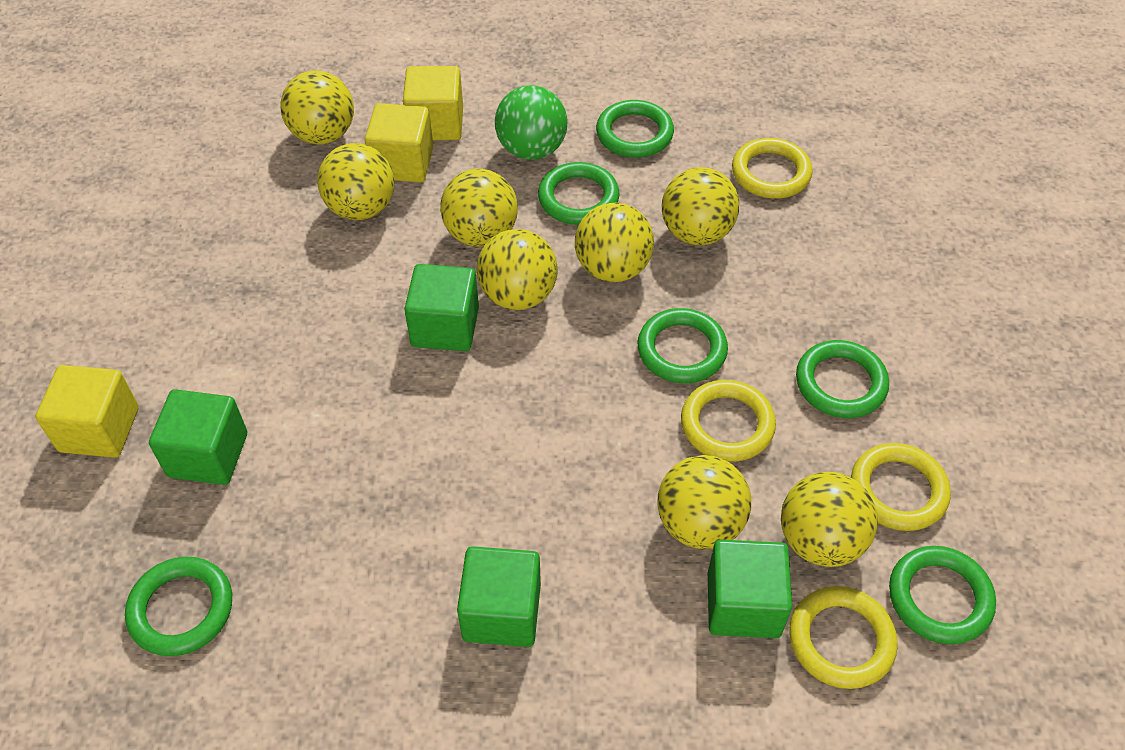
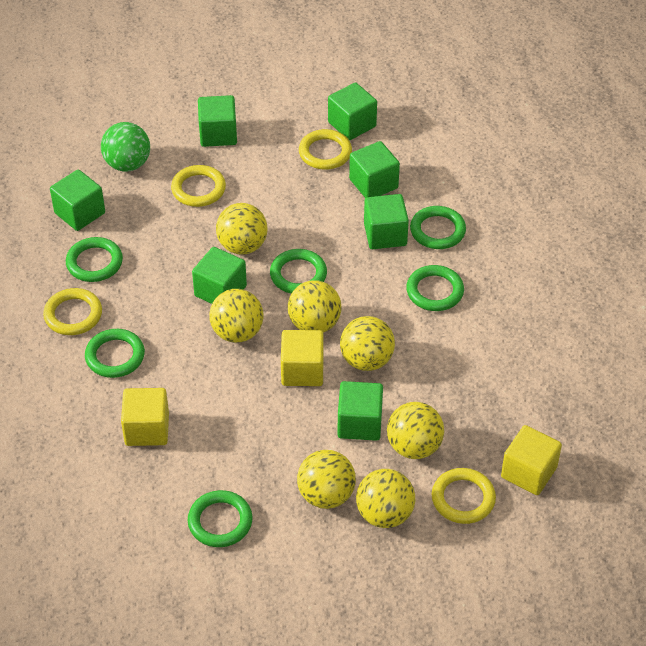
green cube: [149,389,247,485] [404,264,479,351] [457,546,541,647] [708,540,792,638] = 4 -> [50,170,105,231] [192,247,247,304] [198,95,237,147] [328,82,377,140] [337,381,383,441] [349,141,400,198] [364,194,409,249] = 7
yellow ball: [281,71,354,144] [317,143,394,220] [440,169,518,247] [477,229,558,310] [575,203,654,282] [657,455,751,549] [662,167,739,245] [781,472,878,567] = 8 -> [209,289,264,343] [216,203,268,255] [288,280,342,333] [297,450,356,509] [340,316,395,371] [356,469,415,528] [387,402,444,459] = 7

